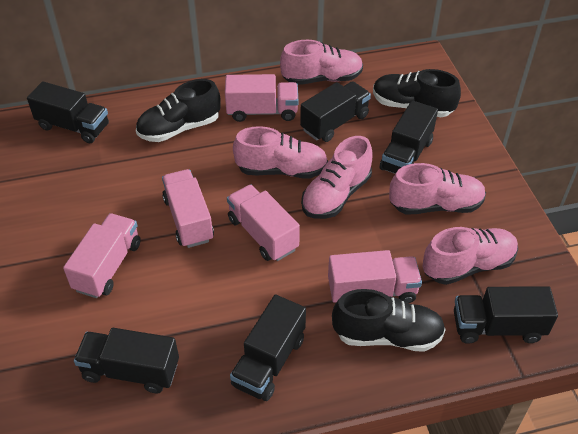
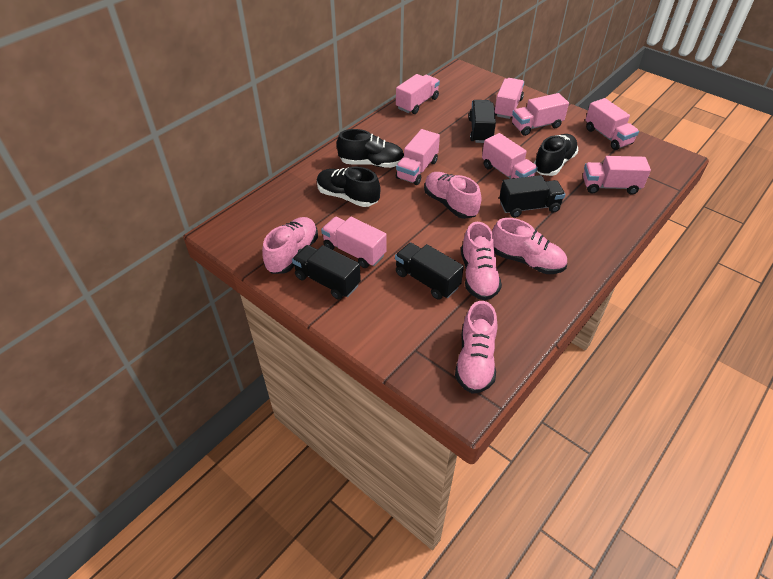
black truck: [27,81,109,143] [74,328,179,393] [230,295,306,401] [300,81,371,142] [380,100,438,174] [454,286,558,344] = 6 -> [292,245,361,299] [395,243,464,300] [469,100,496,143] [499,175,565,218] = 4
pink truck: [63,213,141,298] [162,169,214,248] [225,74,298,122] [227,185,300,261] [328,250,422,303] = 5 -> [321,217,387,268] [396,74,440,114] [396,129,440,185] [482,133,538,179] [494,78,524,119] [512,93,569,136] [583,156,651,195] [585,98,639,150] = 8

